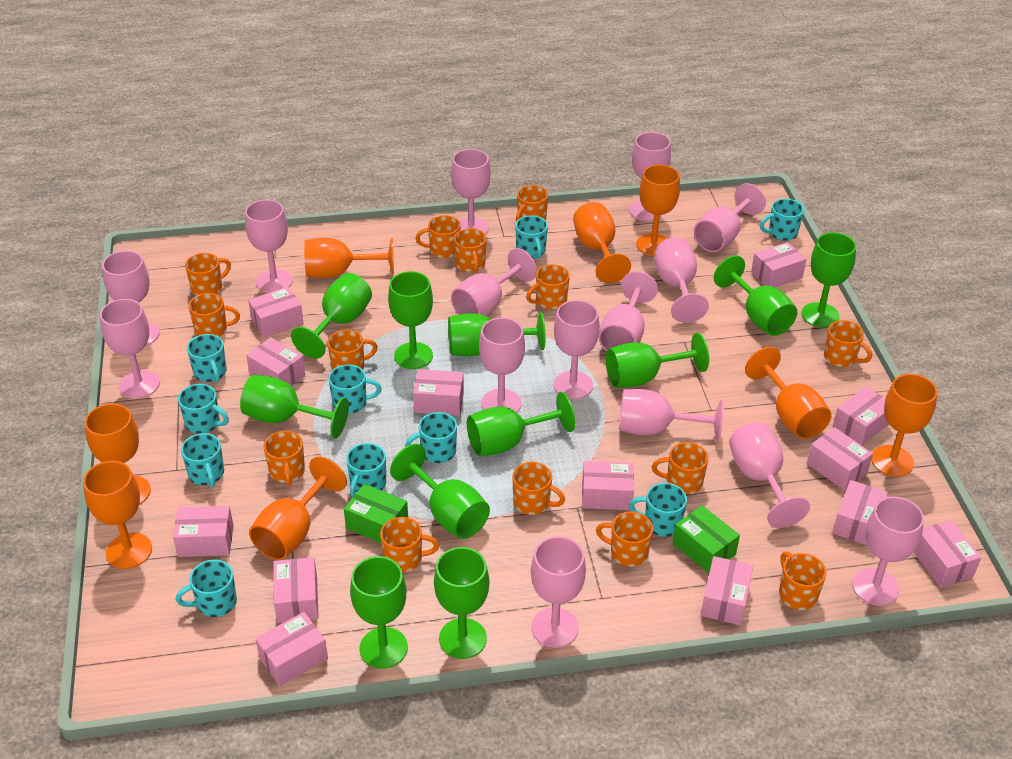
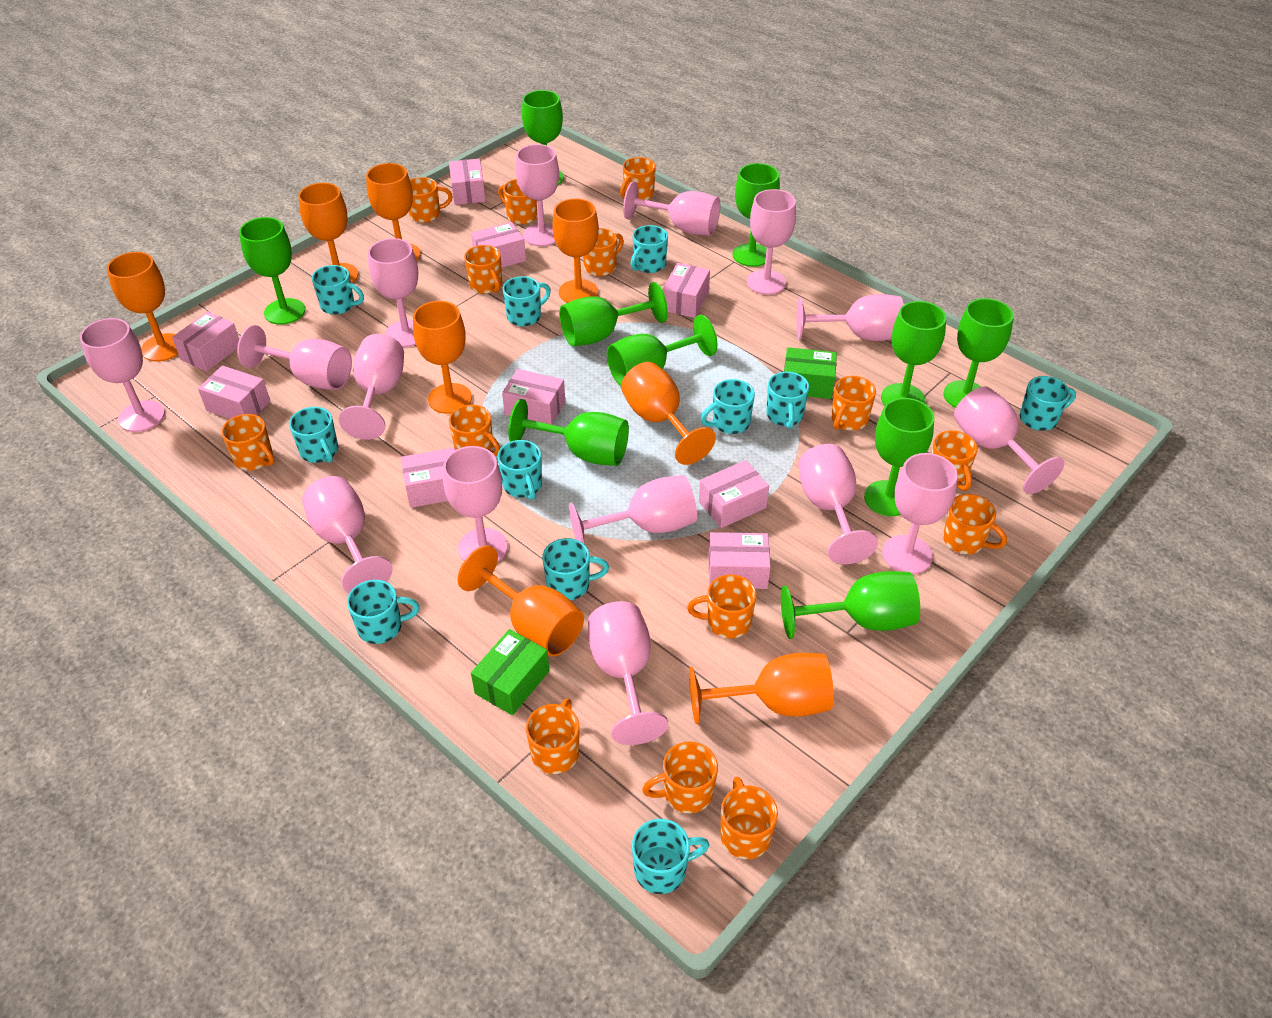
green goblet: [240,375,349,439] [291,273,372,359] [350,556,408,669] [388,271,433,369] [390,444,490,539] [434,547,489,659] [448,312,545,356] [467,392,575,457] [606,333,709,388] [714,255,797,336] [801,232,856,328] = 11 -> [239,217,305,325] [508,399,629,466] [522,90,564,185] [560,282,668,346] [607,315,717,386] [732,163,780,267] [781,571,920,639] [864,398,934,516] [881,301,946,405] [943,298,1014,408] = 10
pink box: [173,506,234,557] [246,337,305,386] [248,287,304,338] [255,612,328,686] [273,557,319,623] [413,369,464,416] [582,461,634,510] [701,556,753,625] [751,242,807,288] [807,427,873,491] [832,480,888,545] [833,387,889,446] [914,520,981,587] = 13 -> [172,312,239,372] [198,366,270,419] [401,447,455,508] [449,159,486,205] [471,222,526,268] [502,369,565,425] [663,263,710,318] [699,460,769,528] [709,532,771,589] = 9
turquoise mug: [175,560,237,617] [178,384,229,434] [181,433,224,487] [187,334,227,383] [328,364,382,414] [346,443,386,497] [405,412,457,463] [516,215,548,259] [629,483,687,537] [760,199,804,241] = 10 -> [289,407,338,463] [312,265,364,315] [347,580,420,644] [498,440,542,500] [503,276,551,327] [542,538,609,600] [630,225,668,273] [632,819,709,894] [701,379,755,434] [766,372,809,429] [1020,376,1076,431] = 11

